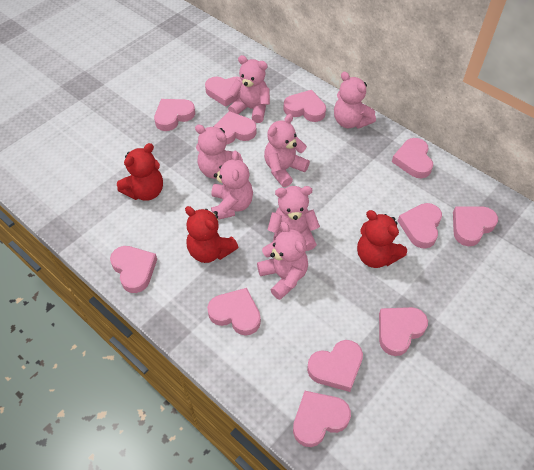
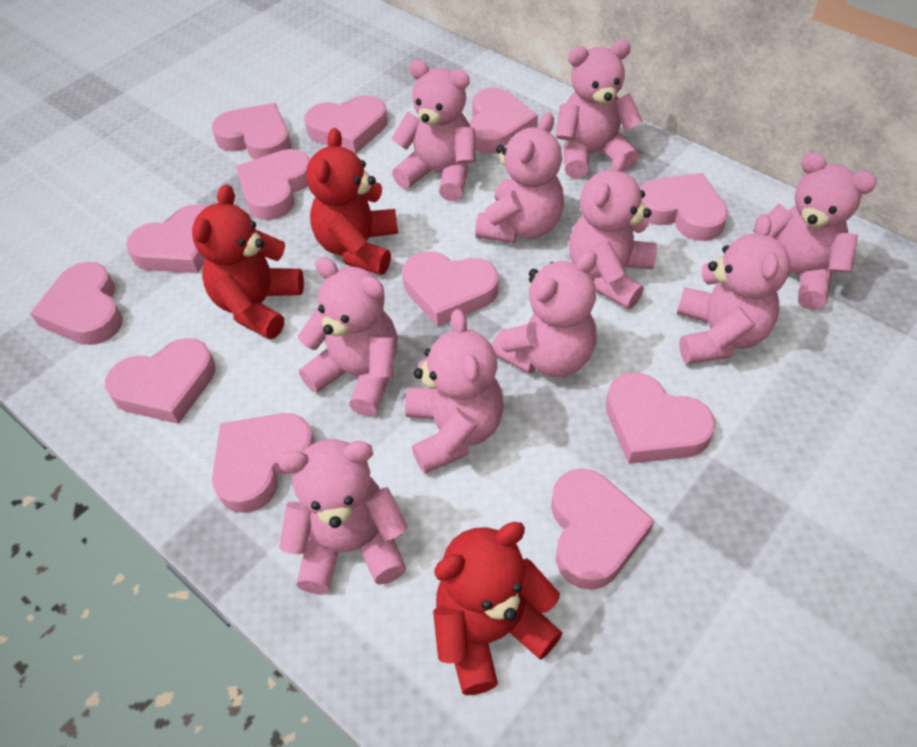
pink teddy bear: [195,125,243,179] [211,150,253,220] [228,55,270,123] [257,222,308,300] [264,114,310,187] [267,186,320,251] [334,72,376,129] = 7 -> [278,439,408,594] [298,257,398,416] [391,60,475,201] [405,309,504,474] [475,112,564,243] [492,251,597,377] [556,40,643,178] [569,152,657,309] [677,214,790,364] [753,152,877,310] = 10

